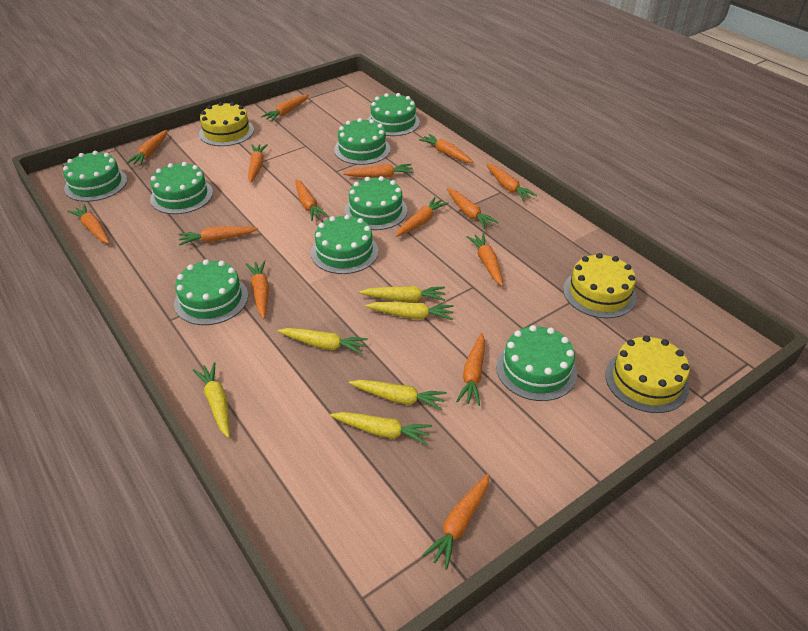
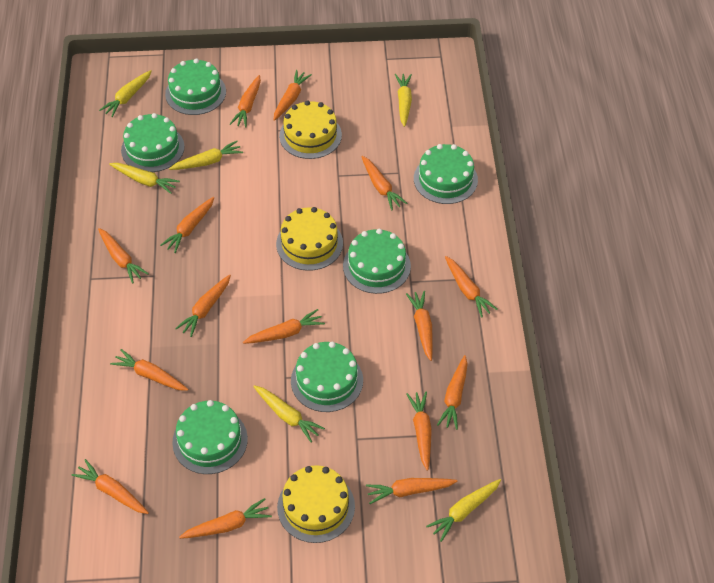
green cake: [63,151,127,202] [150,162,213,214] [174,259,248,325] [311,214,378,274] [334,118,391,165] [345,176,408,230] [367,93,420,136] [496,325,577,401] = 8 -> [121,113,185,172] [165,59,226,115] [172,400,248,474] [291,342,363,412] [343,229,411,294] [414,144,478,204] = 6

